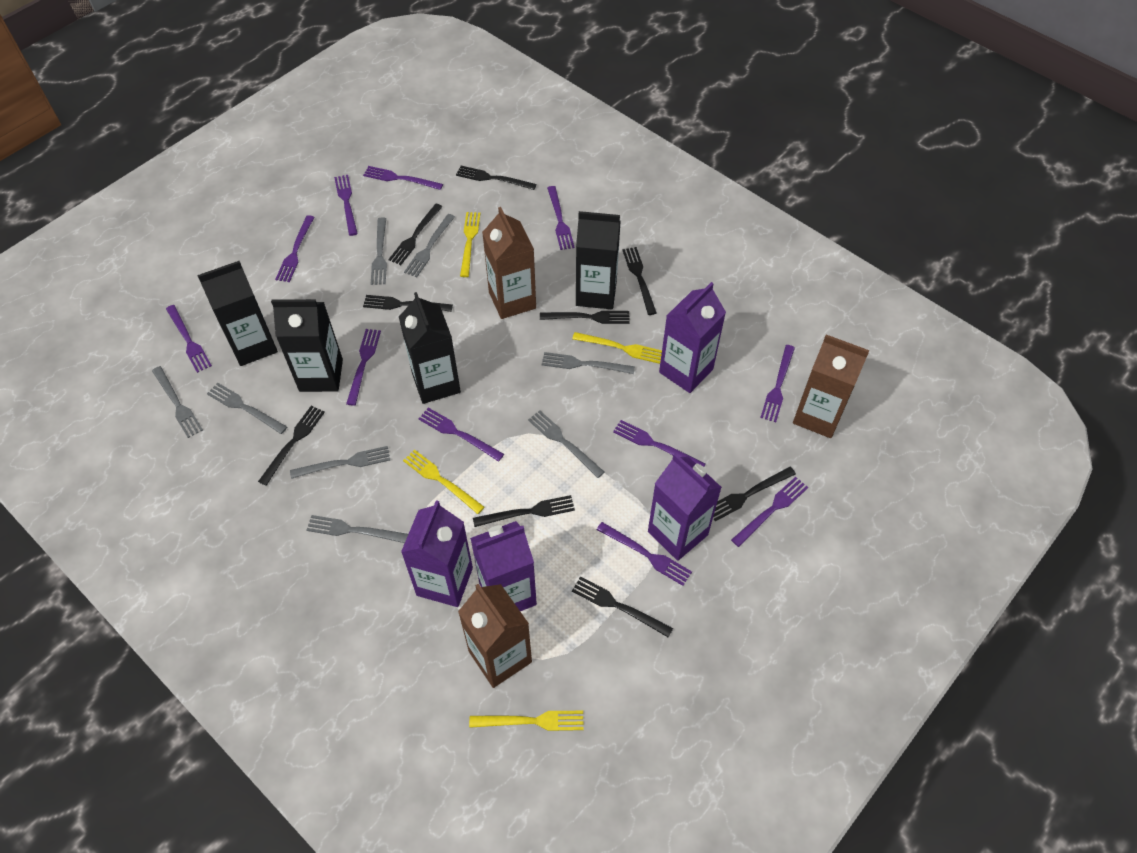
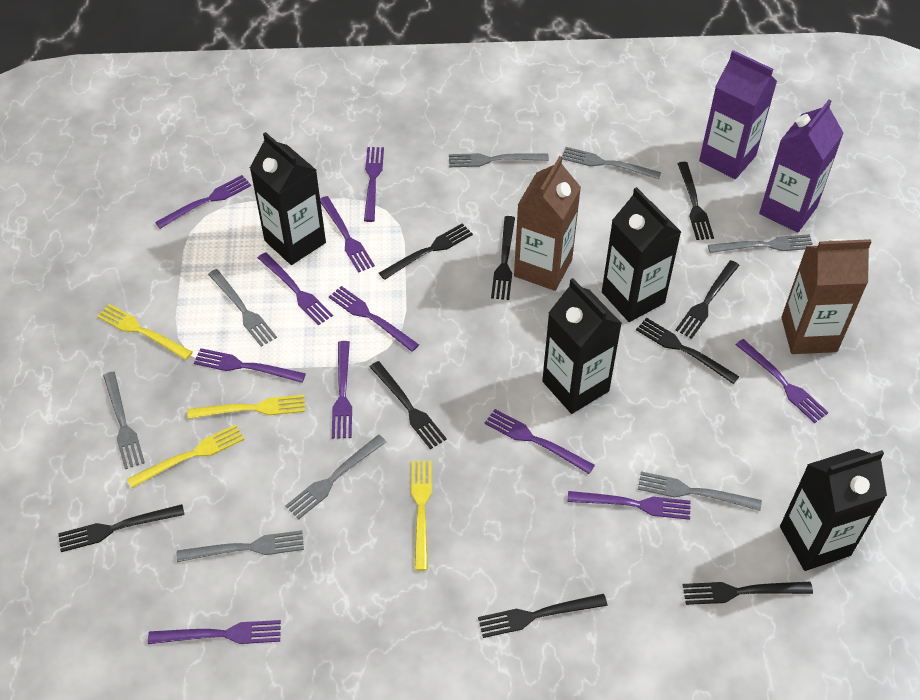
brown carton: [458,584,532,688] [482,207,536,319] [793,335,870,438] = 3 -> [514,156,581,291] [781,239,871,354] = 2
purple carton: [401,500,473,607] [470,521,537,611] [648,453,722,561] [659,282,726,393] = 4 -> [699,50,777,179] [759,100,843,233] = 2

